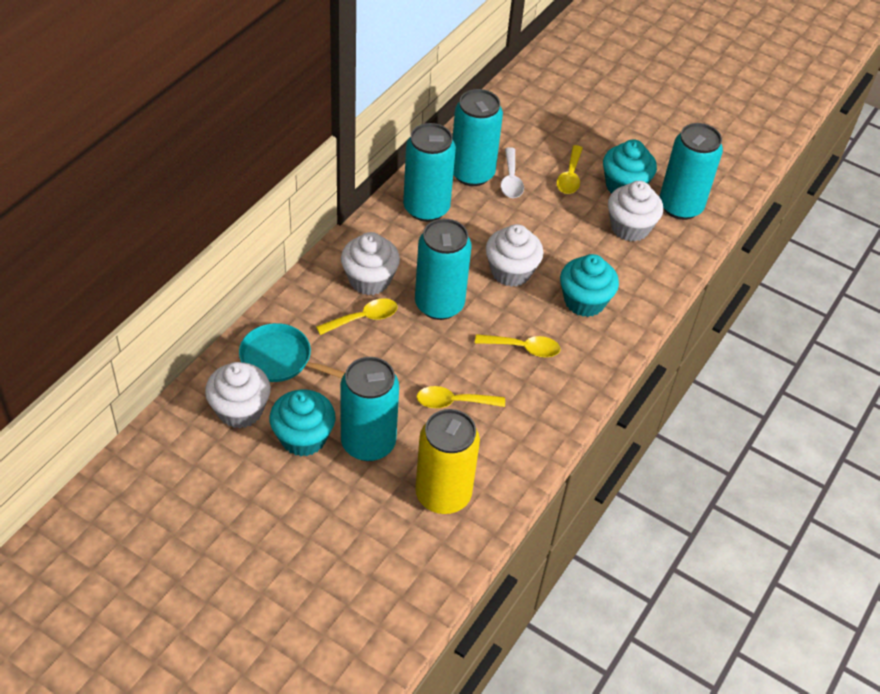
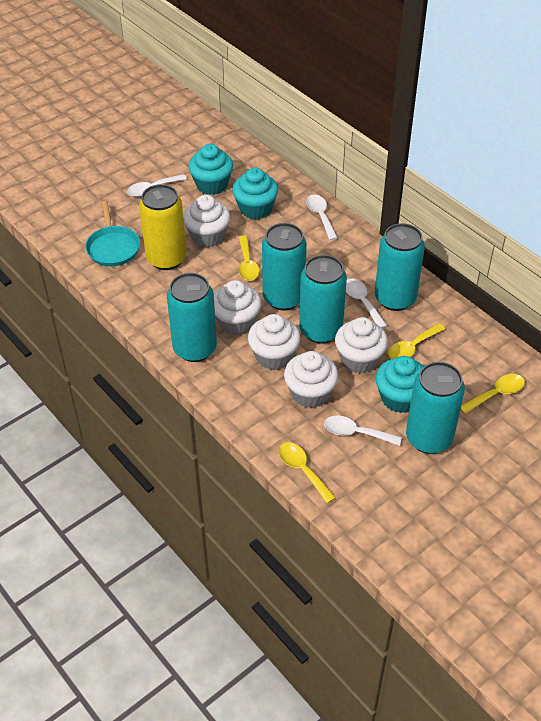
white cupcake: [205,362,271,429] [341,232,400,295] [486,224,544,287] [608,181,663,242] = 4 -> [183,195,230,247] [214,280,261,335] [248,314,300,370] [284,351,338,408] [335,317,388,373] = 5
white spoon: [501,147,524,198] = 1 -> [127,174,187,197] [306,195,338,240] [324,416,402,446] [346,279,387,329] = 4

